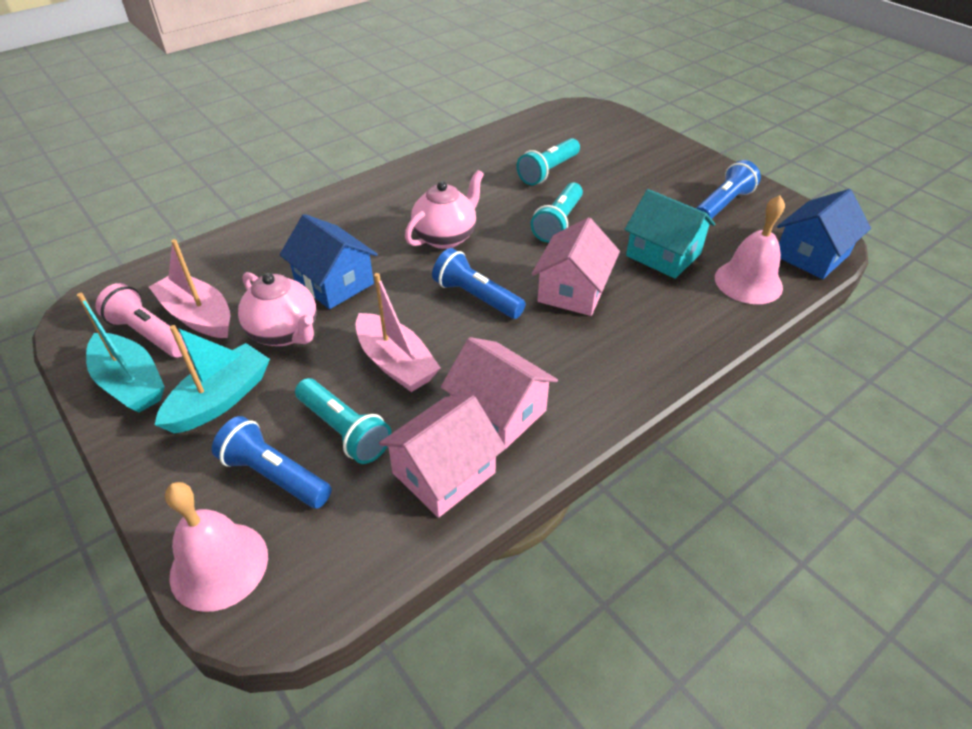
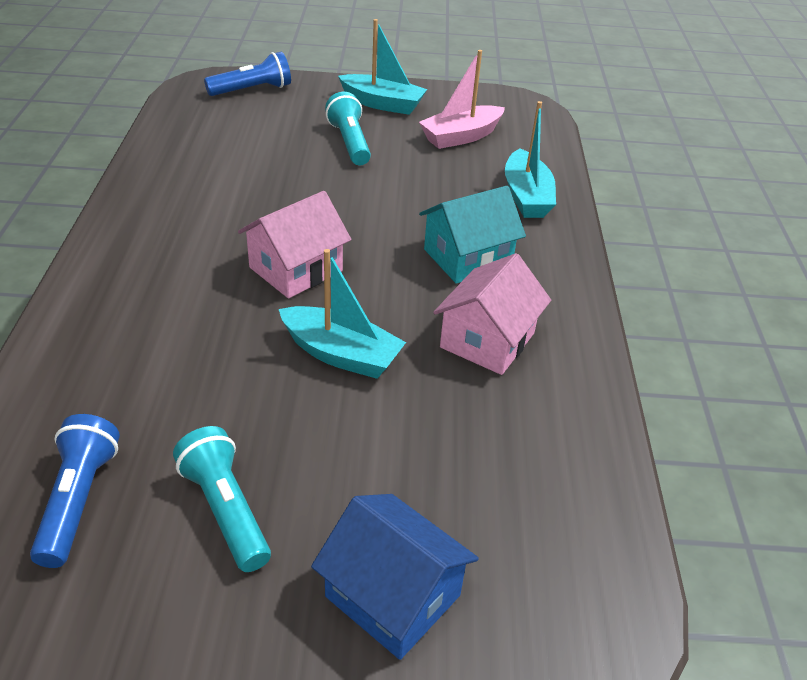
blue flashlight: [212,416,332,509] [432,248,526,319] [696,160,761,219] = 3 -> [30,414,120,568] [204,52,291,96] = 2
blue house: [280,214,378,309] [777,189,871,279] = 2 -> [311,494,479,660] = 1
pink bell: [165,482,268,612] [715,195,785,304] = 2 -> none = 0
pink boat: [149,239,231,338] [355,273,441,392] = 2 -> [419,50,505,149] = 1
pink flashlight: [95,283,188,358] = 1 -> none = 0
pink house: [379,395,506,518] [441,337,558,448] [532,217,620,316] = 3 -> [238,191,351,298] [433,253,551,375] = 2
pink teapot: [238,272,317,346] [405,170,484,249] = 2 -> none = 0
turquoise boat: [77,293,165,412] [154,325,270,434] = 2 -> [279,249,406,379] [338,19,427,115] [505,101,556,218] = 3
turquoise flashlight: [295,378,392,464] [517,138,580,185] [531,183,583,243] = 3 -> [173,426,271,572] [325,92,371,165] = 2

